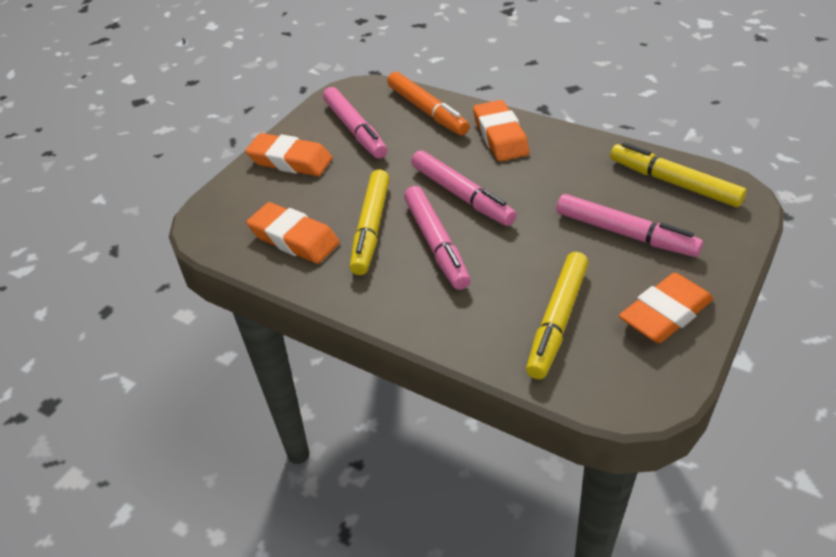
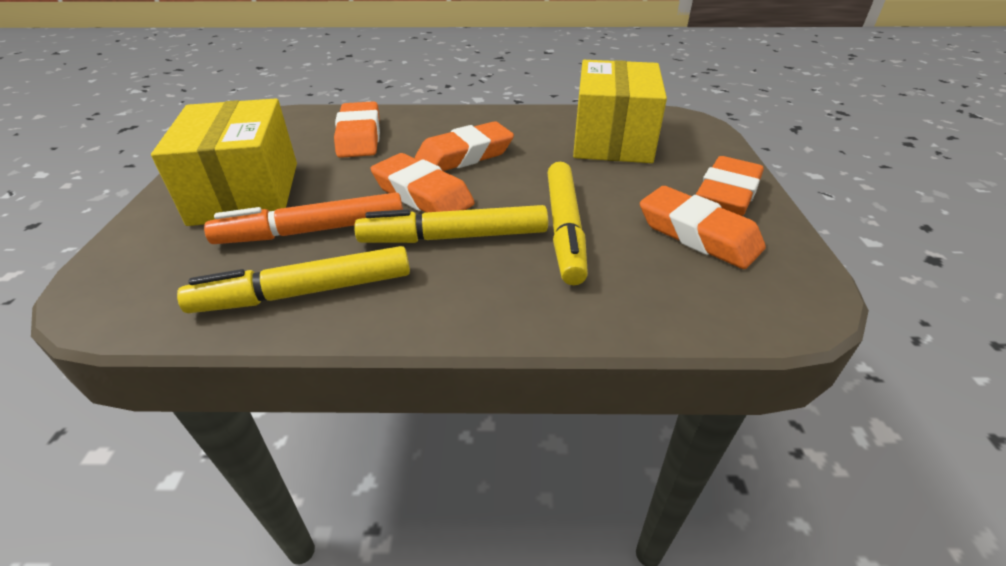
orange eraser: [245,133,333,176] [246,202,340,264] [473,100,529,161] [619,273,714,343] = 4 -> [334,101,380,158] [371,153,475,212] [415,121,514,171] [640,186,766,269] [696,156,764,216] = 5
pink marker: [323,87,387,159] [404,186,471,290] [411,150,517,226] [556,194,703,257] = 4 -> none = 0
yellow box: none = 0 -> [151,98,297,226] [573,60,667,163] = 2

